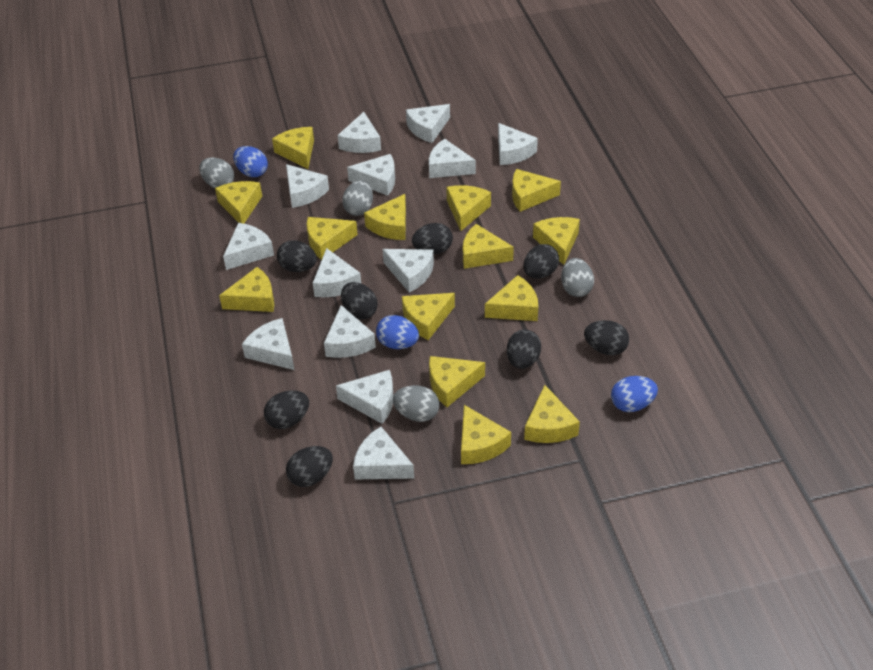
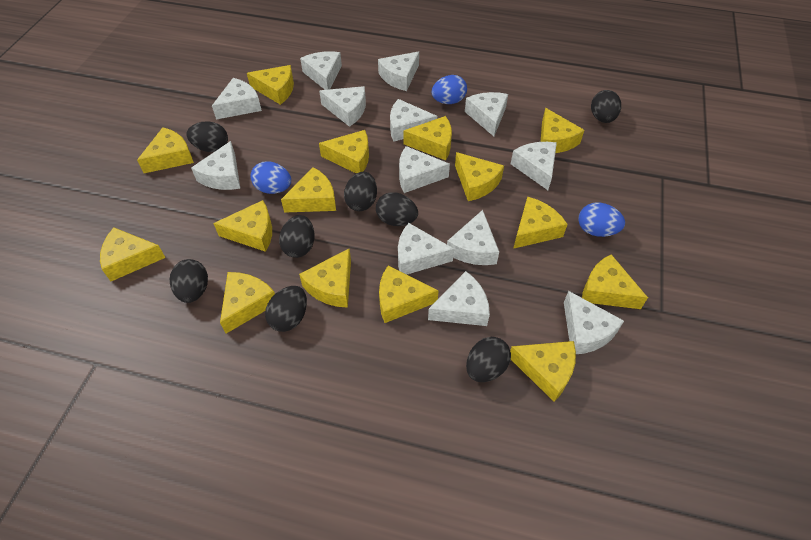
grey egg: [199,157,234,188] [342,180,373,216] [393,385,440,422] [561,258,594,297] = 4 -> none = 0
yellow cheese: [215,181,262,224] [219,267,274,312] [272,127,314,169] [307,217,358,260] [364,194,406,240] [402,293,455,340] [429,356,485,407] [446,185,491,231] [461,405,511,464] [463,224,514,269] [485,275,538,321] [512,169,561,212] [524,385,580,443] [533,217,580,265] = 14 -> [100,227,166,281] [137,127,194,173] [213,200,272,252] [220,272,275,334] [247,65,294,105] [281,167,336,213] [299,248,351,308] [319,130,369,174] [379,266,439,323] [403,116,452,160] [455,152,504,201] [510,341,576,402] [513,197,568,249] [541,108,584,153] [582,254,648,309] = 15

